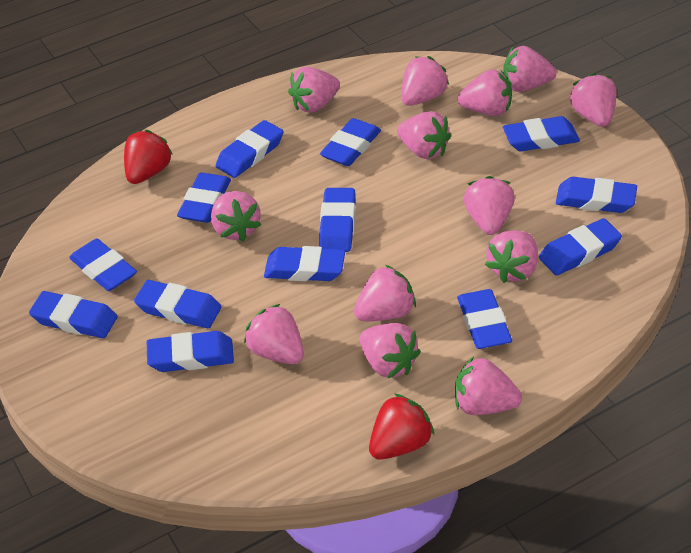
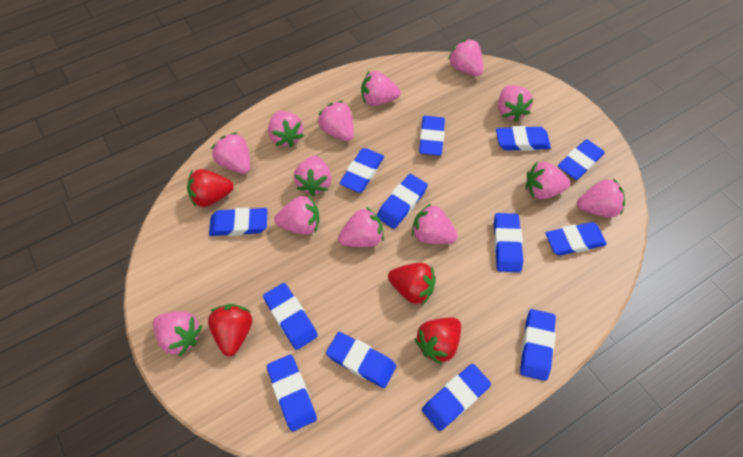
red strawberry: [124,130,173,184] [369,393,434,460] = 2 -> [187,169,234,207] [208,304,253,356] [388,263,436,305] [414,318,461,365] = 4

